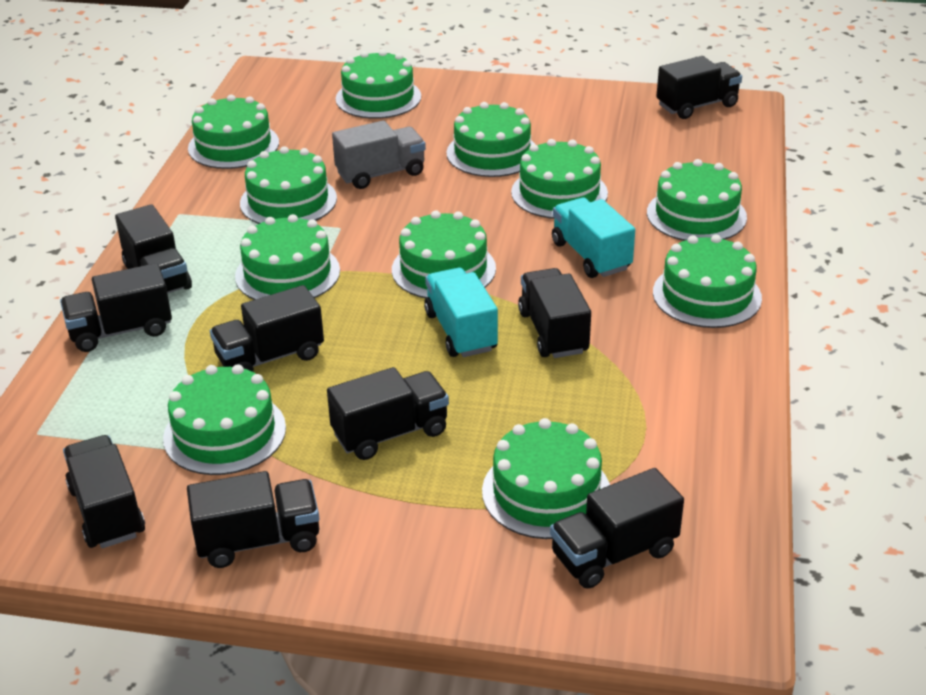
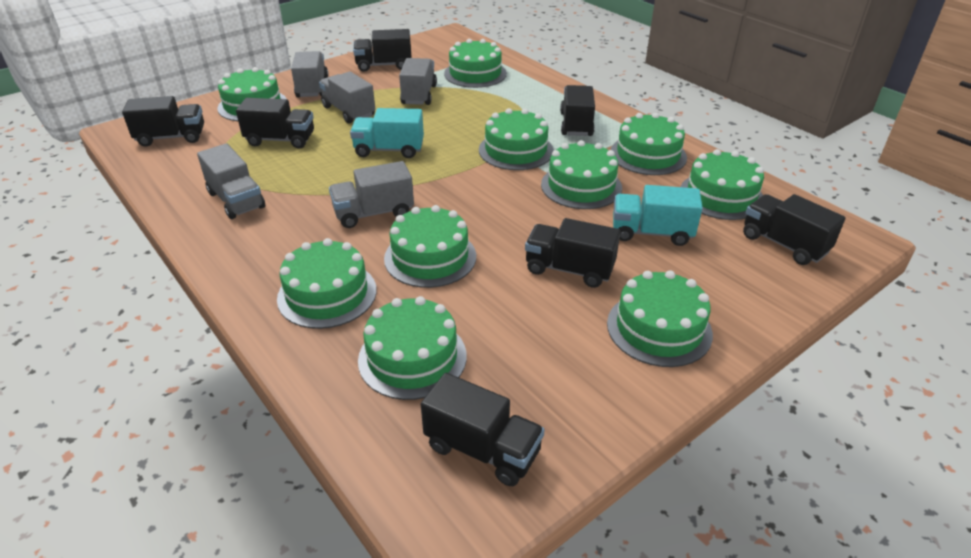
black truck: [60,263,172,352] [63,435,145,548] [115,204,192,294] [187,471,319,568] [210,285,324,372] [327,367,449,460] [518,268,591,358] [550,468,684,589] [656,56,742,119] = 9 -> [122,96,204,147] [236,98,314,149] [353,29,412,72] [421,373,545,486] [525,218,621,288] [560,85,595,136] [743,194,846,265] = 7
green cake: [163,364,286,475] [188,95,279,169] [235,214,340,300] [240,146,337,224] [336,50,421,119] [392,210,496,298] [446,102,535,177] [482,418,610,539] [511,139,608,219] [647,159,747,241] [653,235,762,328] = 11 -> [217,67,287,121] [277,238,377,329] [358,296,467,400] [384,205,476,288] [444,39,507,88] [479,108,554,170] [541,140,622,209] [607,270,713,367] [611,112,687,175] [680,149,764,220] = 10
grey truck: [332,121,426,189] = 1 -> [197,143,265,219] [291,51,328,97] [319,72,375,124] [329,161,414,228] [399,58,437,105] = 5

